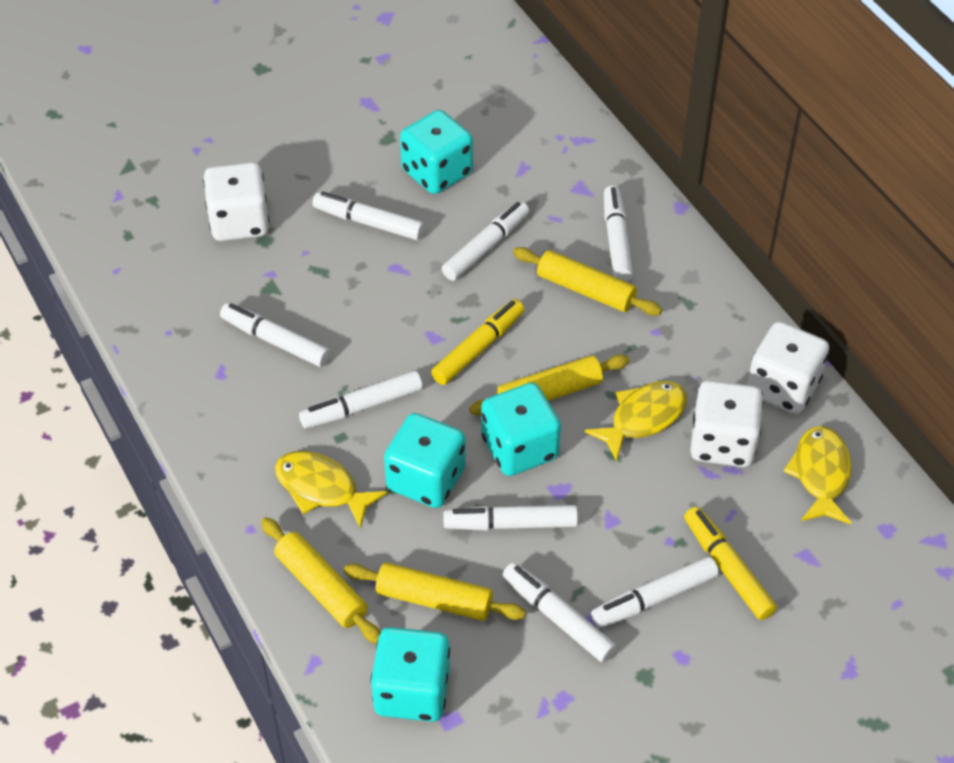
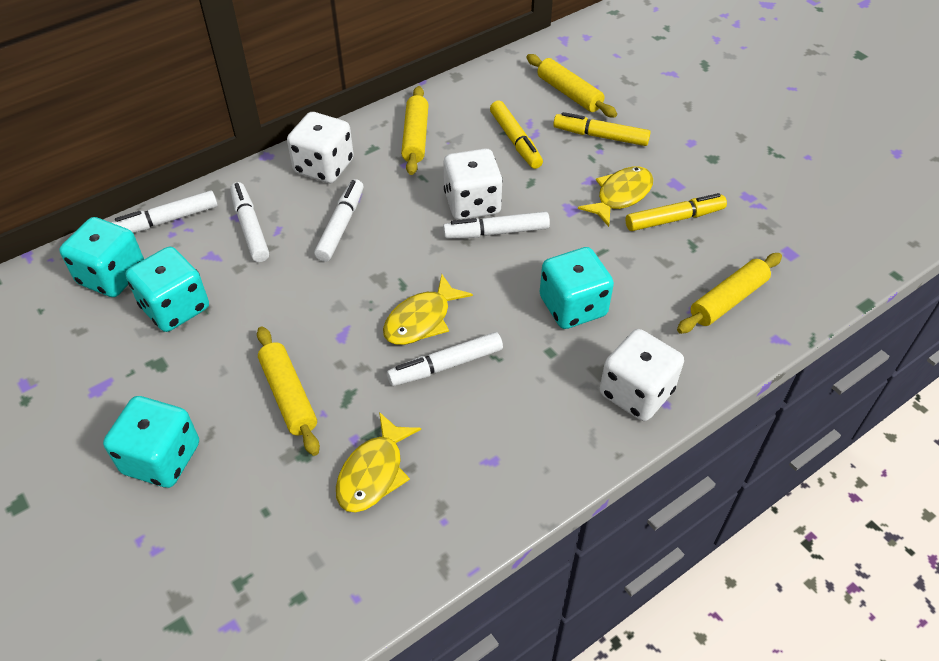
white marker: [220,303,330,367] [299,370,423,429] [312,192,424,240] [442,201,529,281] [443,505,578,531] [503,562,616,663] [591,557,719,628] [604,186,633,282] = 8 -> [111,190,218,233] [230,182,269,262] [314,179,364,262] [387,332,503,386] [443,211,550,239] = 5
yellow marker: [431,299,525,385] [684,507,777,620] = 2 -> [490,100,543,169] [553,112,651,146] [626,193,727,231] = 3

